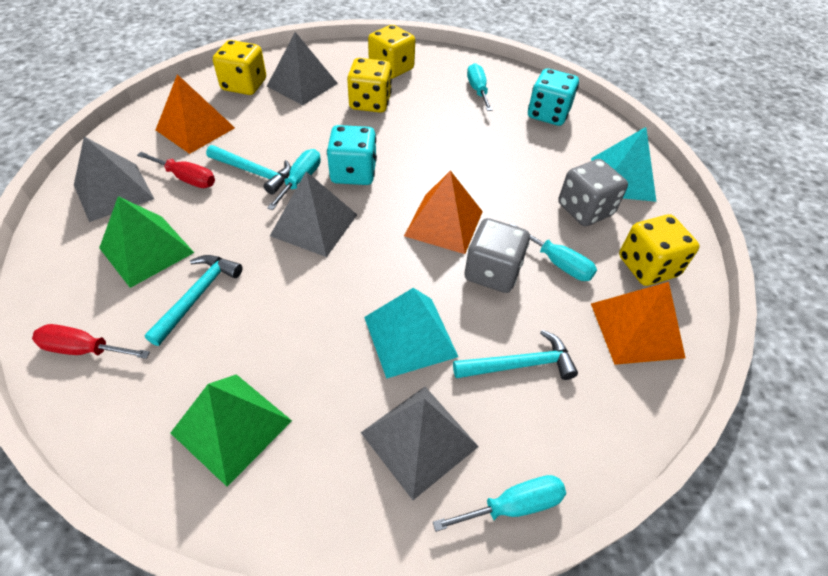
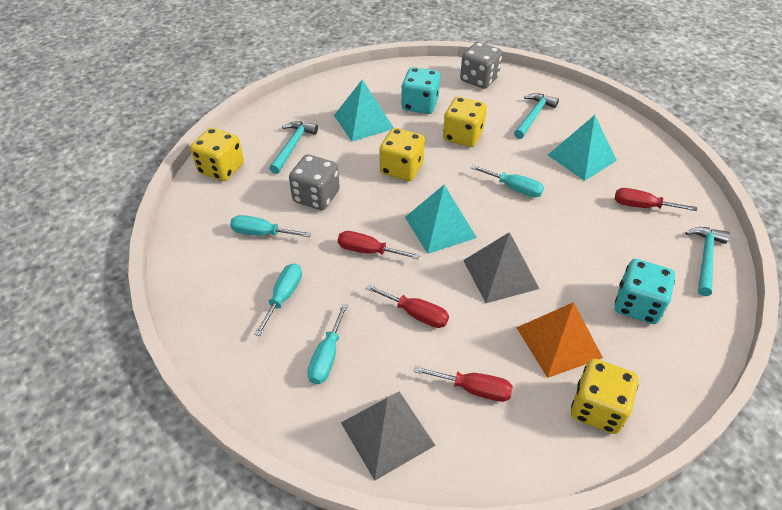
green pyramid: [99,196,194,288] [171,374,292,487] = 2 -> none = 0
grey pyramid: [74,136,154,222] [267,32,338,105] [270,171,357,257] [361,387,479,500] = 4 -> [341,392,436,480] [463,232,539,303] = 2
orange pyramid: [156,74,235,154] [404,170,483,254] [591,282,685,365] = 3 -> [516,302,603,378] = 1
red screwdriver: [32,324,150,359] [137,152,215,188] = 2 -> [338,231,420,259] [365,284,449,328] [413,366,513,402] [615,188,697,211] = 4
turquoise pyramid: [364,288,458,379] [591,127,657,202] = 2 -> [334,79,394,141] [405,185,477,254] [548,115,617,181] = 3

